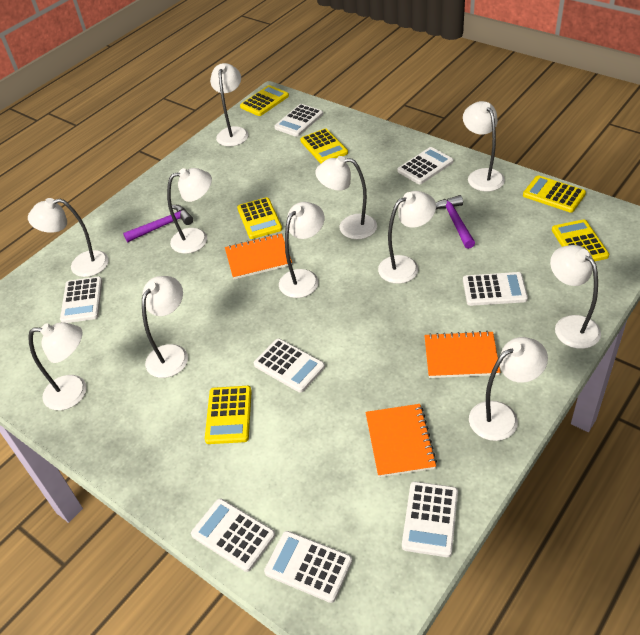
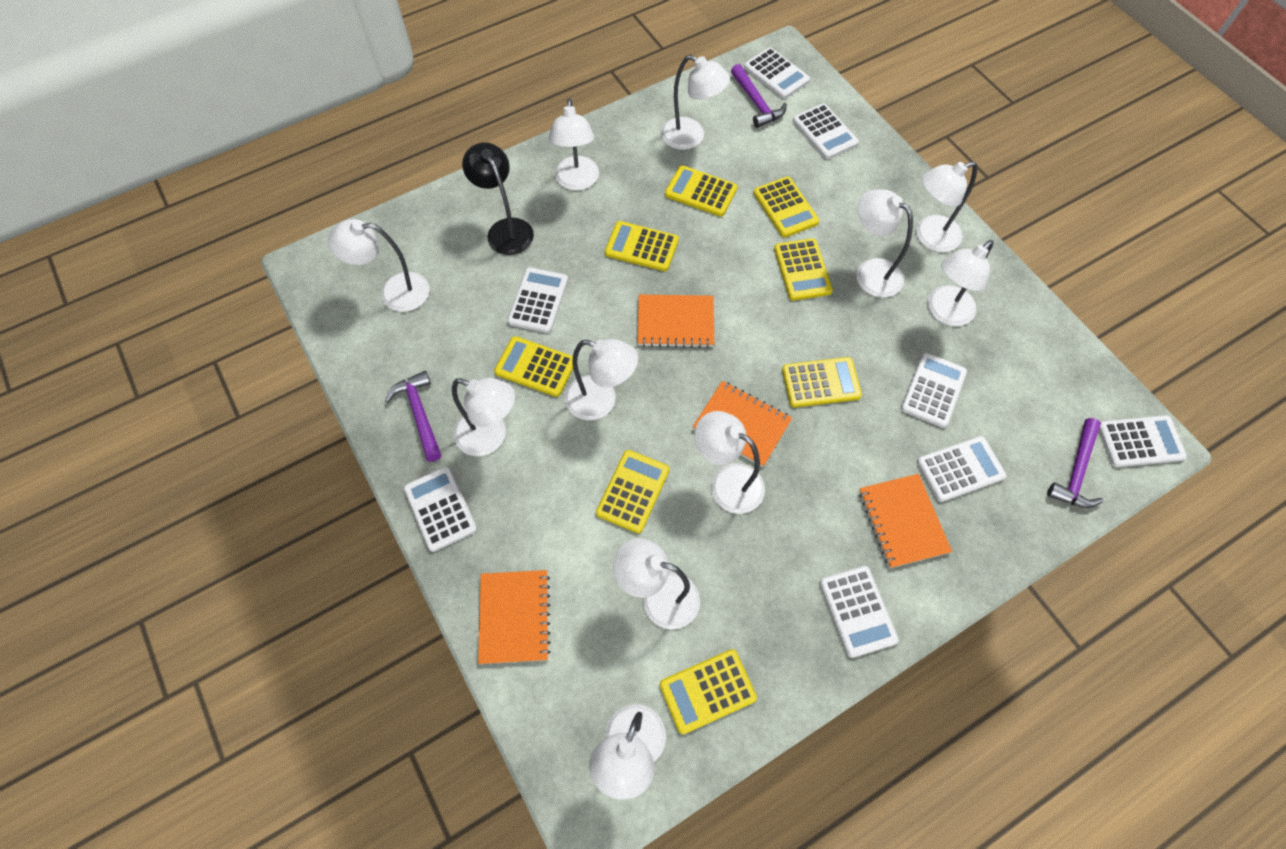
black lamp: none = 0 -> [462,142,534,255] = 1
orange notebook: [225,233,292,280] [365,404,437,477] [424,331,500,378] = 3 -> [478,570,551,664] [637,295,714,348] [693,381,792,467] [859,474,952,568] = 4
purple hammer: [123,205,193,242] [436,195,475,249] = 2 -> [385,371,441,462] [731,64,787,128] [1047,418,1104,508] = 3
yellow calculator: [205,386,252,444] [237,197,282,239] [240,85,289,116] [300,128,348,163] [523,175,586,213] [552,219,609,261] = 6 -> [494,336,573,397] [596,450,669,533] [605,221,679,271] [660,649,757,734] [665,165,738,217] [753,177,819,238] [774,238,833,301] [782,357,862,408] = 8

